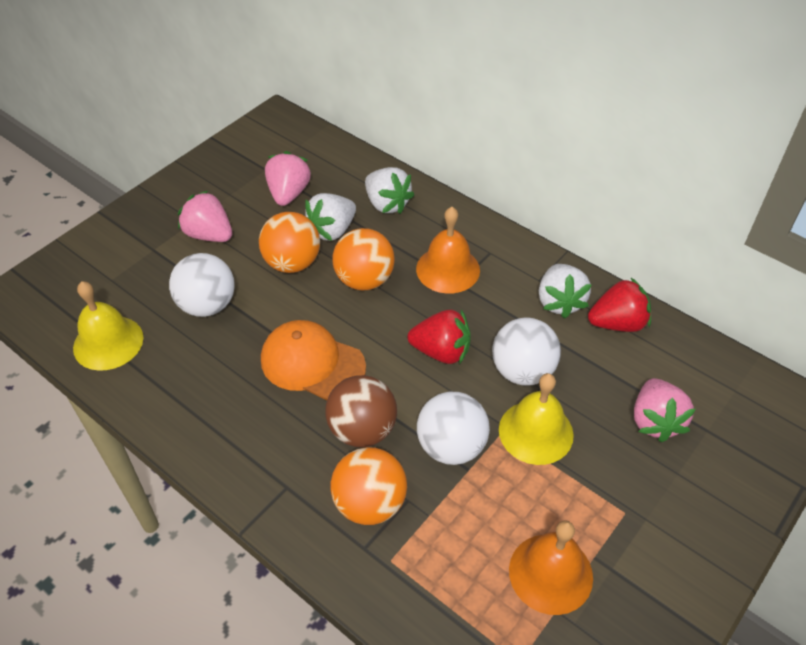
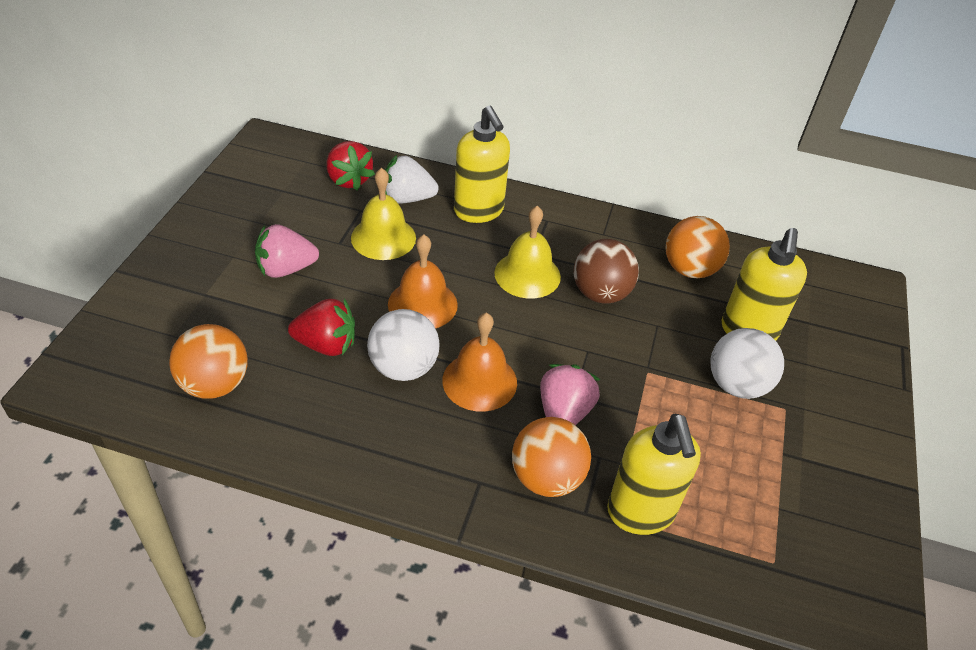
orange cap: [261,320,366,400] = 1 -> none = 0
pink strawberry: [178,191,232,242] [265,151,311,206] [634,378,696,442] = 3 -> [255,224,319,278] [540,364,600,425] = 2
white ball: [169,253,235,317] [417,392,490,465] [492,318,561,386] = 3 -> [367,309,440,381] [710,328,784,399] = 2
white strawberry: [305,193,356,241] [365,167,414,214] [539,264,592,319] = 3 -> [385,155,439,204] = 1
yellow soap dispenser: none = 0 -> [454,105,510,223] [607,413,701,535] [722,228,807,341] = 3

